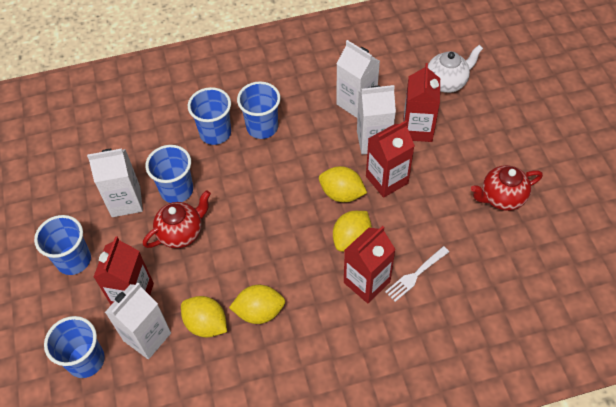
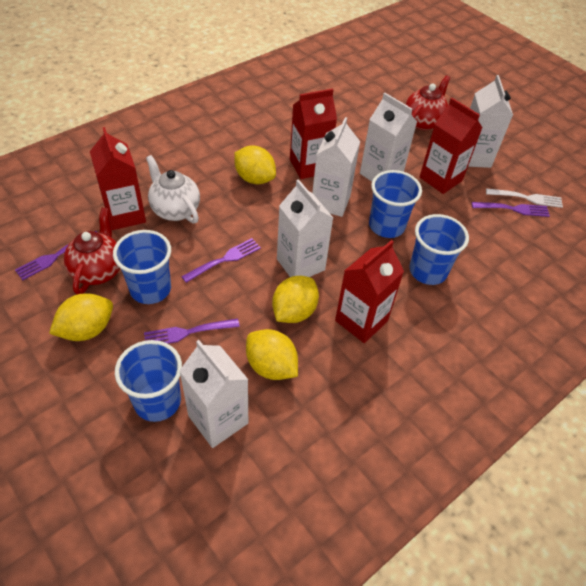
blue cup: [34,215,91,275] [44,316,105,378] [145,145,193,203] [188,87,231,145] [237,81,280,139] = 5 -> [113,230,171,304] [115,340,182,422] [369,170,422,238] [409,214,469,285] = 4
purple fork: none = 0 -> [15,231,97,280] [144,318,240,344] [181,238,261,283] [471,202,550,217] = 4
white carton: [87,148,143,217] [105,283,171,359] [336,40,380,118] [357,85,396,155] = 4 -> [179,340,249,448] [277,179,333,277] [312,117,360,217] [360,93,417,182] [468,75,513,168] = 5

